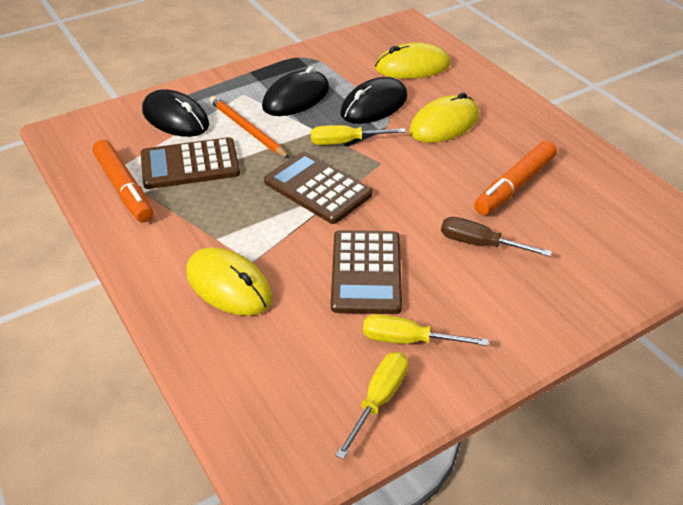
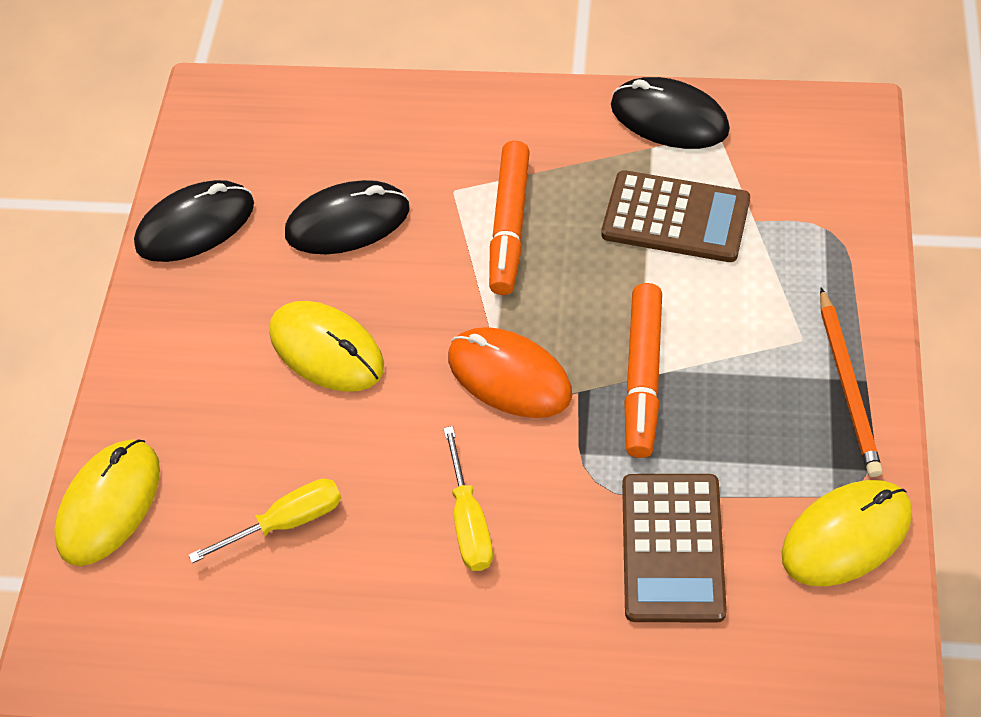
brown calculator: [141,137,240,189] [264,152,372,224] [331,230,402,314] = 3 -> [602,170,750,262] [622,474,727,623] = 2
brown screwdriver: [441,217,552,257] = 1 -> none = 0
orange mouse: none = 0 -> [448,327,572,418] = 1
yellow screwdriver: [311,125,406,145] [335,352,408,459] [363,314,489,346] = 3 -> [189,479,341,563] [443,426,493,571] = 2

